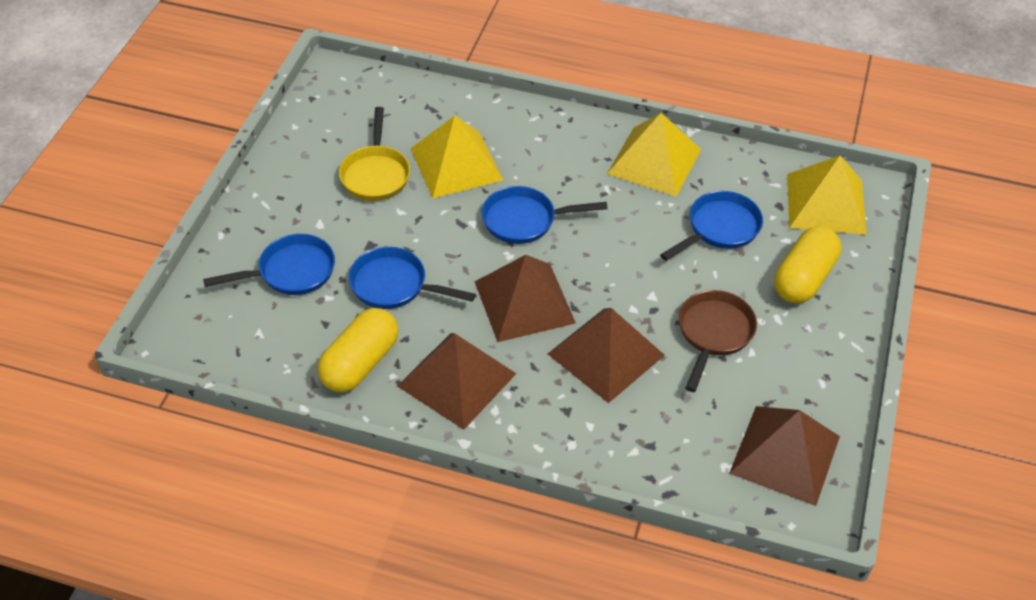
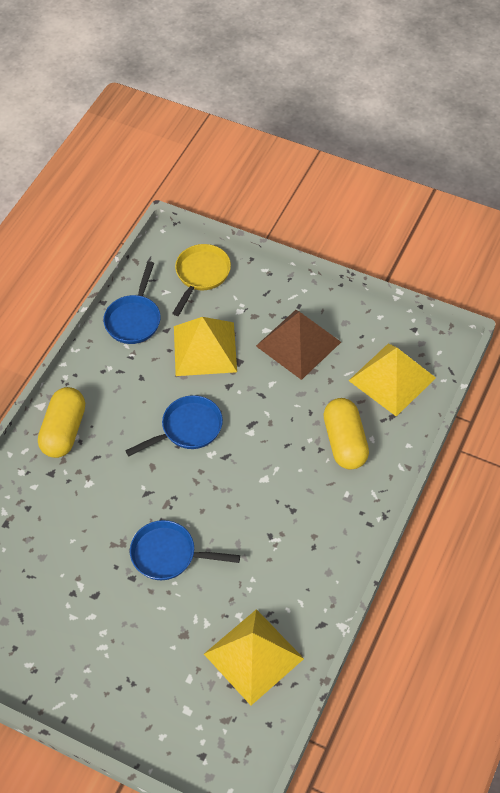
blue pan: [203,234,335,295] [349,247,476,309] [482,186,608,244] [660,191,763,261] = 4 -> [103,261,161,344] [125,395,223,456] [130,520,240,580] = 3
brown pan: [679,290,757,392] = 1 -> none = 0
brown pyramid: [397,333,517,430] [475,255,576,342] [548,308,665,403] [729,406,840,506] = 4 -> [256,310,341,380] = 1

